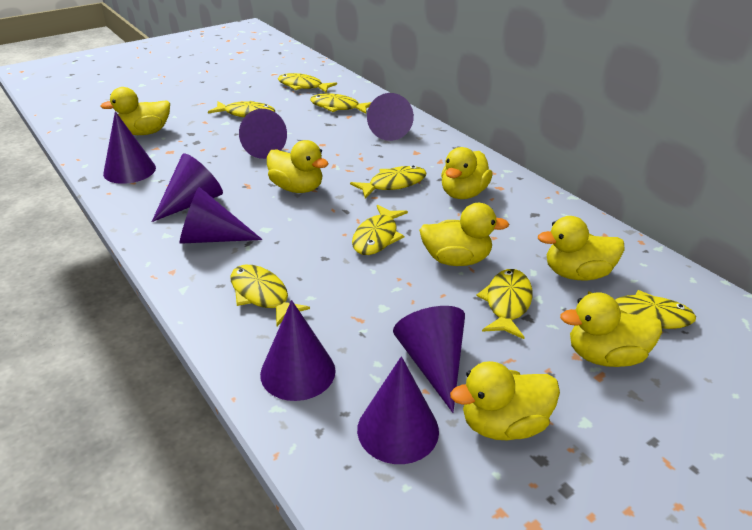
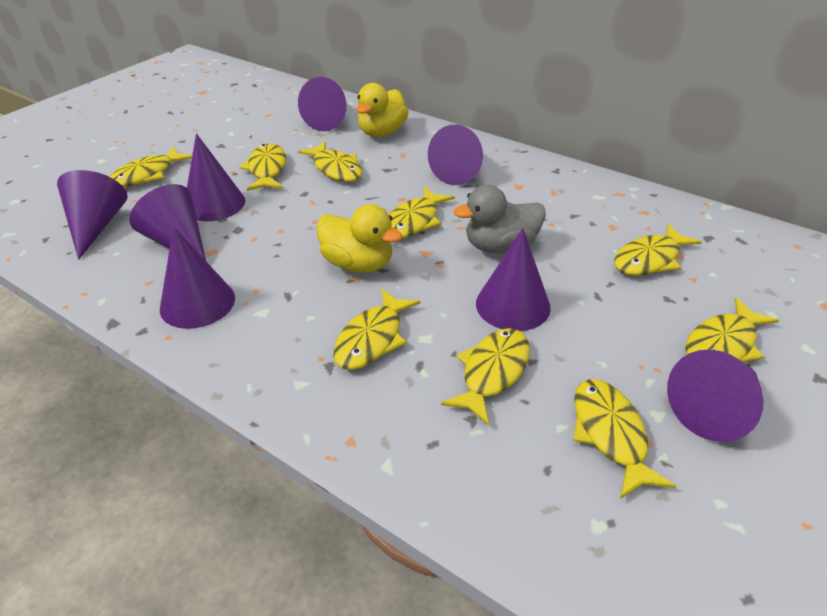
grey duck: none = 0 -> [454,185,546,254] = 1
yellow duck: [100,87,170,135] [267,140,328,193] [419,203,509,266] [441,147,493,199] [450,361,560,440] [538,216,625,280] [560,292,662,367] = 7 -> [317,204,402,273] [357,83,409,137] = 2
yellow fish: [208,101,275,117] [230,265,310,326] [278,73,337,93] [310,93,372,114] [350,166,427,198] [352,205,408,255] [476,269,533,339] [588,290,696,329] = 8 -> [109,146,192,187] [239,143,286,191] [298,141,363,182] [333,289,420,370] [389,187,455,239] [441,328,530,426] [573,379,676,499] [614,224,702,276] [685,298,779,362] = 9

